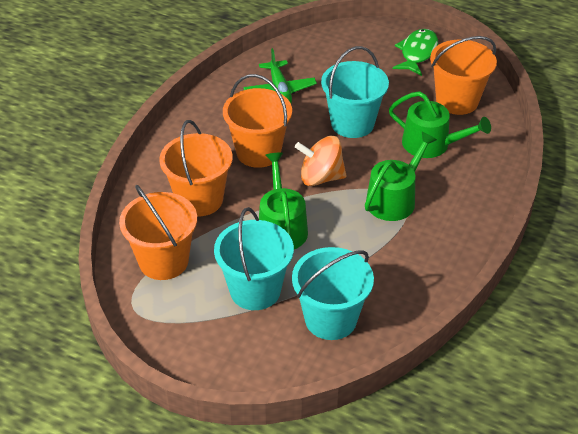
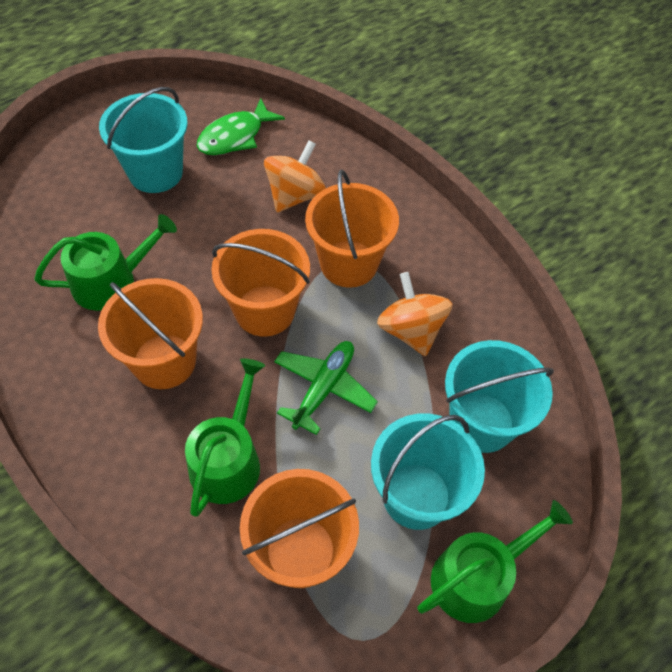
orange spinning top: [295,136,347,186] = 1 -> [264,140,326,212] [377,272,453,356] = 2

